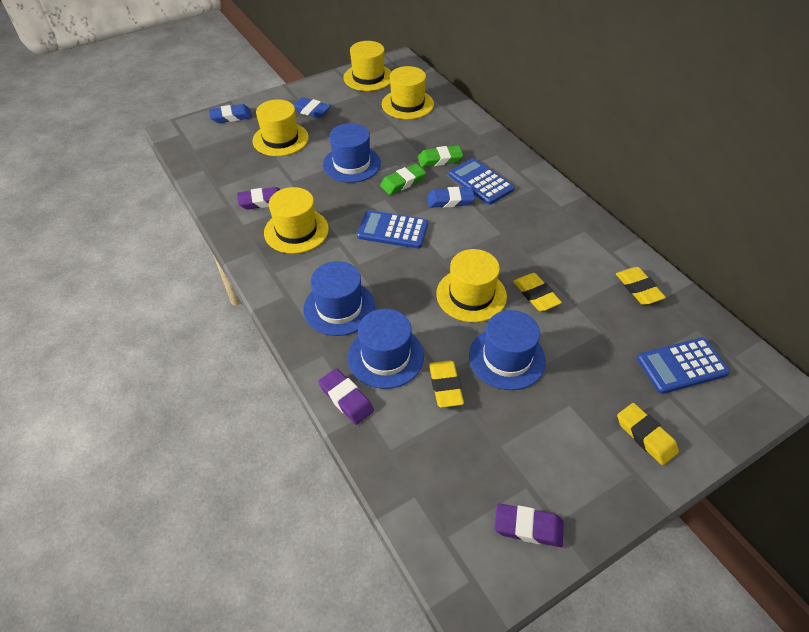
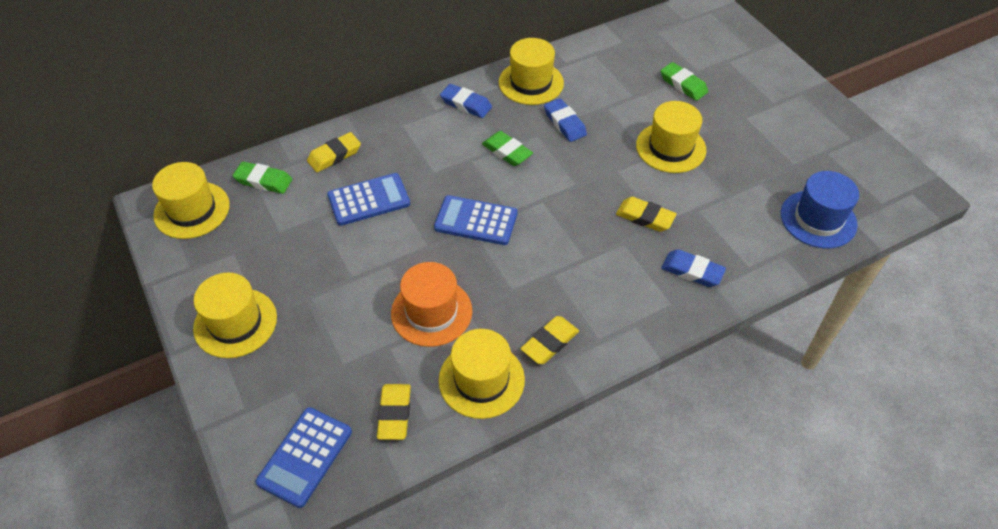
blue hat: [303,261,375,336] [323,123,381,183] [348,309,424,389] [469,310,546,390] = 4 -> [781,171,859,249] = 1
green eraser: [380,164,426,195] [418,146,463,167] = 2 -> [233,162,292,194] [482,131,533,166] [660,62,708,101] = 3
orange hat: none = 0 -> [391,262,472,347] = 1
purple eraser: [237,187,281,210] [318,368,374,425] [494,503,564,547] = 3 -> none = 0

